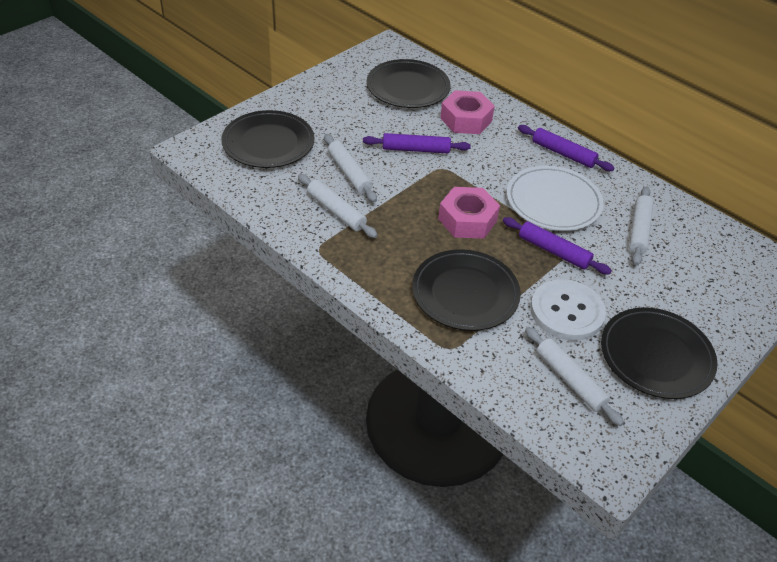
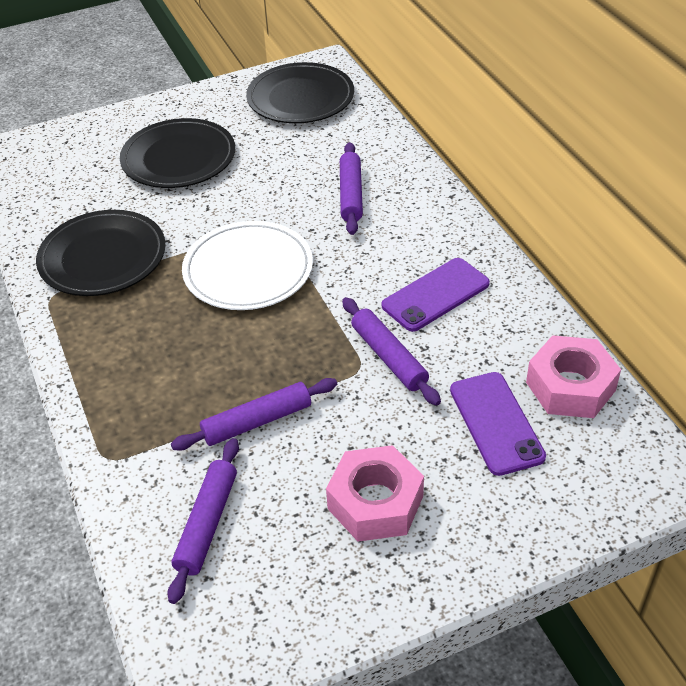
black plate: [222,110,314,168] [367,59,451,108] [412,249,521,331] [601,307,718,399] = 4 -> [36,210,166,296] [120,118,235,188] [246,62,354,123] = 3
purple phone: none = 0 -> [382,258,490,332] [450,372,546,476] = 2
purple rolling pin: [363,133,471,153] [503,217,612,274] [518,125,614,171] = 3 -> [167,438,239,604] [171,378,337,451] [340,142,363,235] [342,297,441,406] = 4
white button: [531,279,606,341] = 1 -> none = 0
white rolling pin: [298,174,378,238] [324,134,377,202] [525,327,624,426] [629,187,653,266] = 4 -> none = 0

